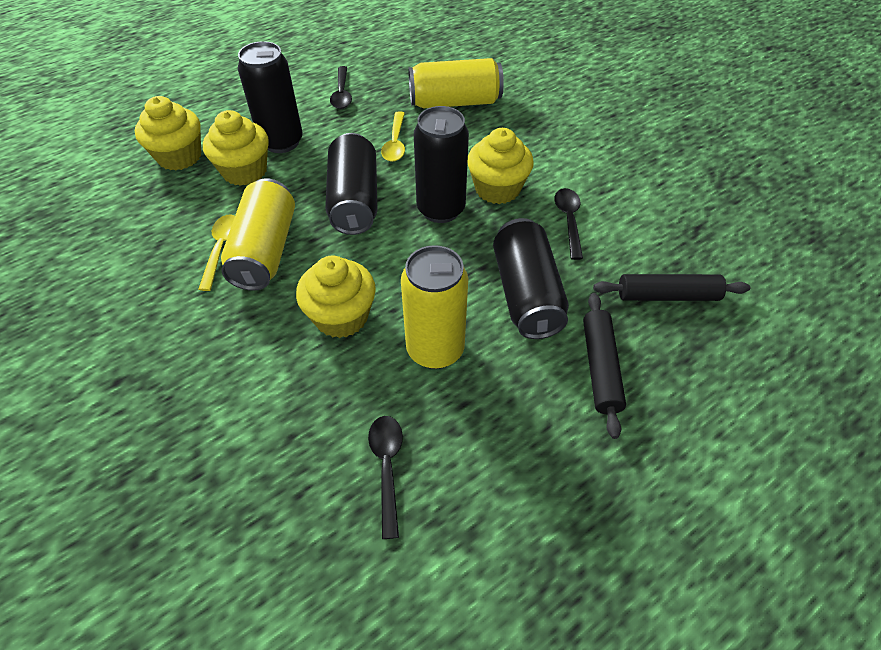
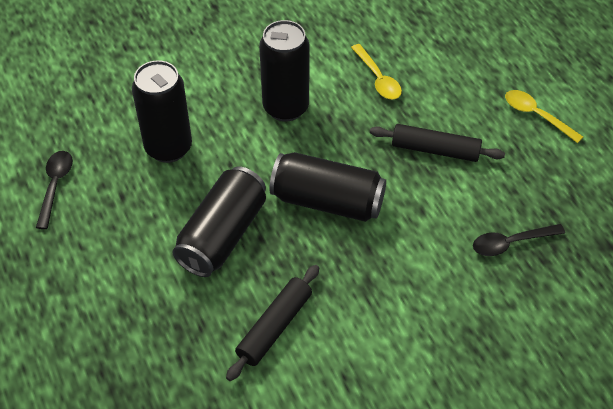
black spoon: [330,66,352,109] [368,416,403,539] [554,188,583,260] = 3 -> [36,151,73,229] [473,224,565,256] = 2
yellow can: [221,178,295,291] [401,245,468,369] [408,58,504,108] = 3 -> none = 0
yellow cupcake: [135,96,201,171] [203,110,269,186] [296,255,376,338] [468,128,534,204] = 4 -> none = 0

